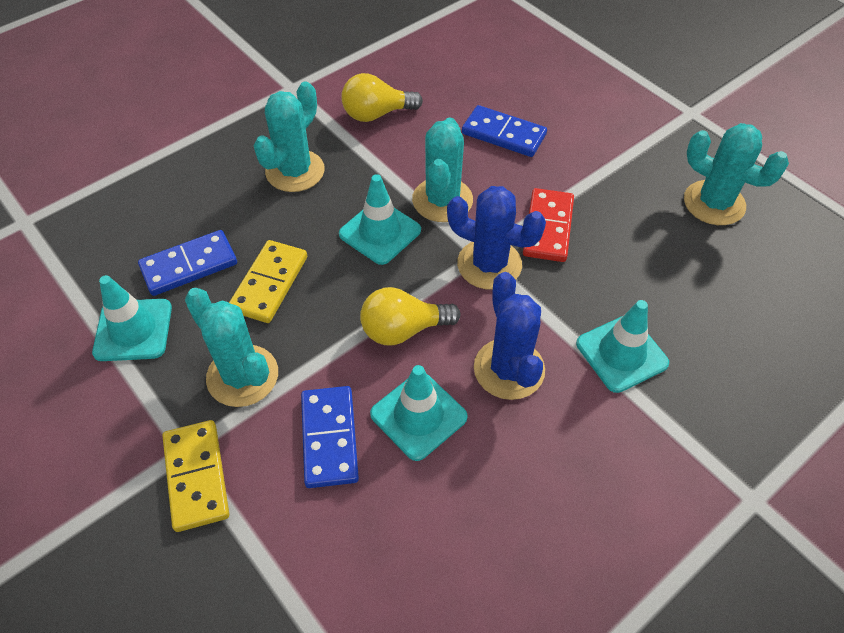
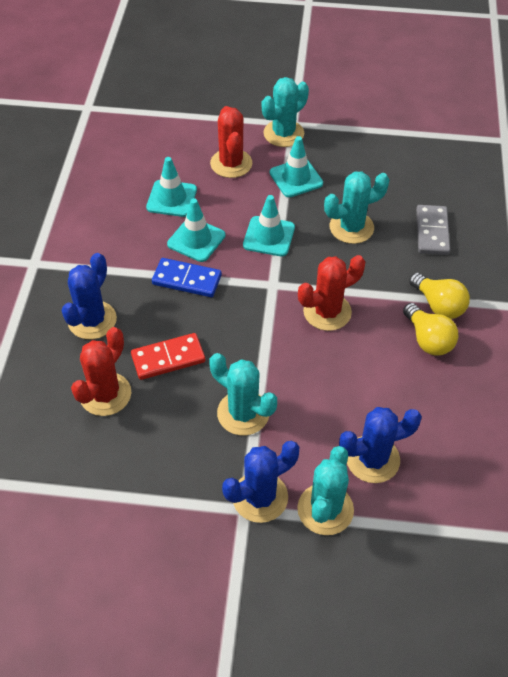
blue cactus: [447,186,546,290] [474,272,545,400] = 2 -> [62,253,117,339] [222,441,299,523] [339,407,422,483] = 3
blue domino: [138,230,237,296] [301,386,359,488] [462,105,547,157] = 3 -> [152,258,222,297] = 1
grey domino: none = 0 -> [416,205,450,255] = 1
red cactus: none = 0 -> [71,327,131,416] [210,106,252,178] [298,255,365,331] = 3
yellow domino: [162,420,229,532] [229,240,307,323] = 2 -> none = 0

